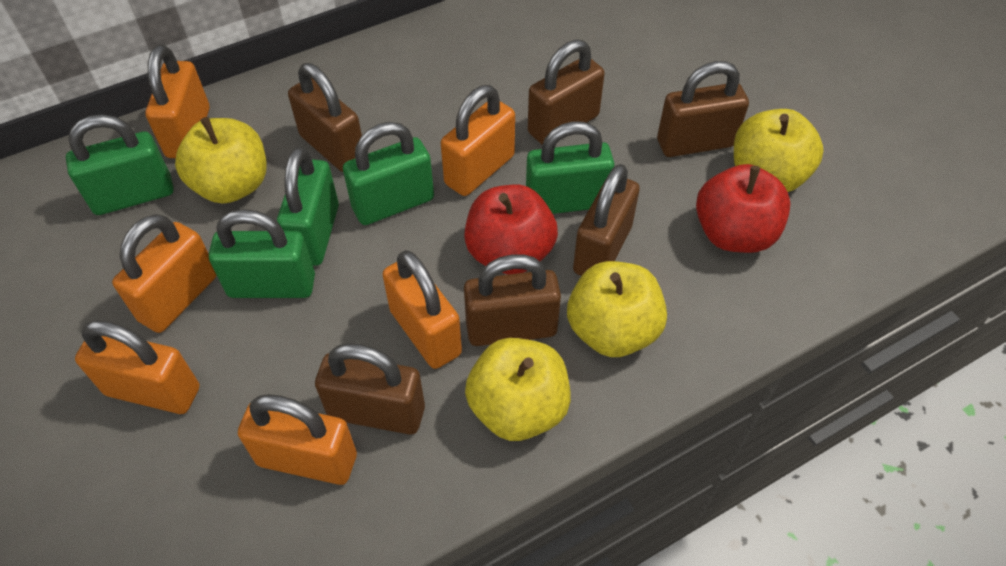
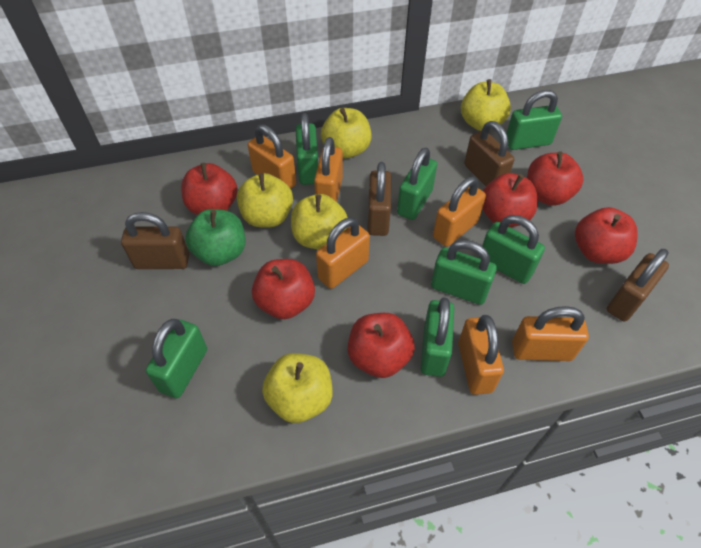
brown padlock: [288,63,362,172] [315,343,425,435] [464,254,561,346] [528,40,605,145] [573,164,640,276] [657,61,749,157] = 6 -> [121,212,189,269] [367,162,391,236] [464,121,514,186] [607,249,669,322] = 4
green apple: none = 0 -> [185,209,245,266] = 1
green padlock: [66,114,174,215] [209,209,315,298] [277,147,339,266] [343,122,434,225] [526,121,614,214] = 5 -> [146,319,207,398] [296,113,318,185] [397,148,437,220] [420,298,454,377] [431,240,497,305] [479,215,545,284] [506,90,562,150] = 7
red apple: [464,185,558,275] [696,164,791,253] = 2 -> [181,163,237,215] [252,259,315,319] [348,313,415,378] [482,173,537,227] [527,151,583,206] [575,207,638,264] = 6
yellow apple: [175,117,266,203] [465,338,571,441] [567,261,667,357] [734,109,824,192] = 4 -> [237,173,293,227] [262,353,333,423] [291,194,348,250] [321,108,372,159] [461,79,511,131] = 5

